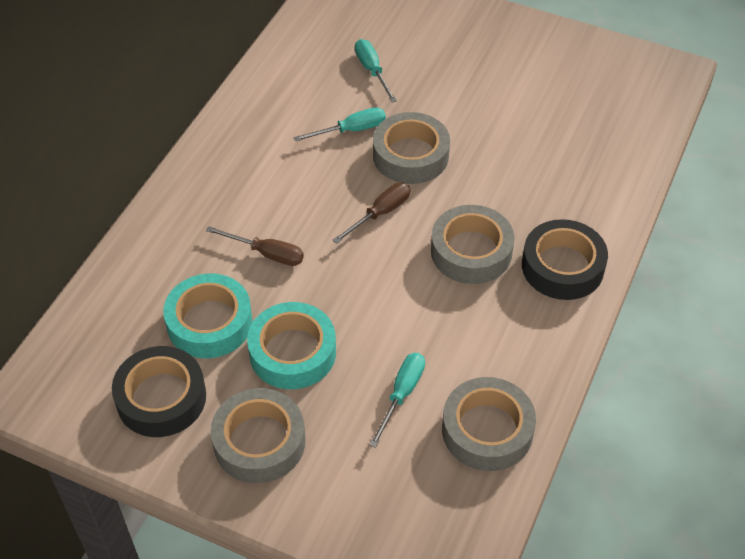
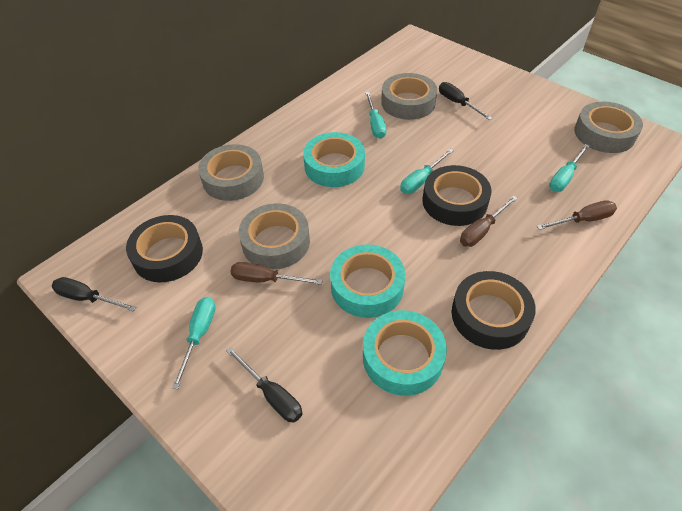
black screwdriver: none = 0 -> [52,277,136,312] [226,347,303,422] [439,82,493,120] = 3
black tape: [112,346,206,437] [522,219,608,300] = 2 -> [126,215,203,282] [422,165,492,226] [452,271,536,350] = 3
brown screwdriver: [206,226,304,266] [332,182,410,244] = 2 -> [231,262,323,285] [460,196,518,247] [537,200,617,230] = 3
turquoise screwdriver: [293,107,386,142] [355,39,397,102] [369,353,425,448] = 3 -> [172,297,216,389] [365,92,386,139] [400,149,454,194] [549,144,589,192] = 4
turquoise tape: [163,273,253,358] [247,302,336,389] = 2 -> [303,132,365,187] [330,244,405,318] [363,310,447,396] = 3

